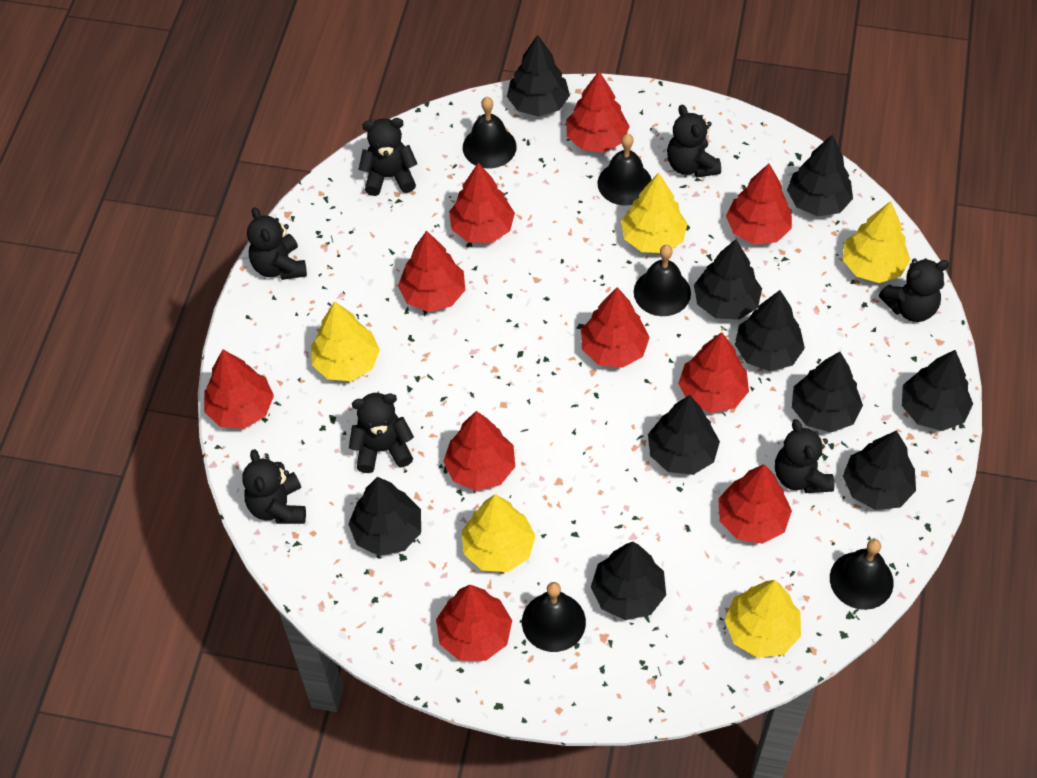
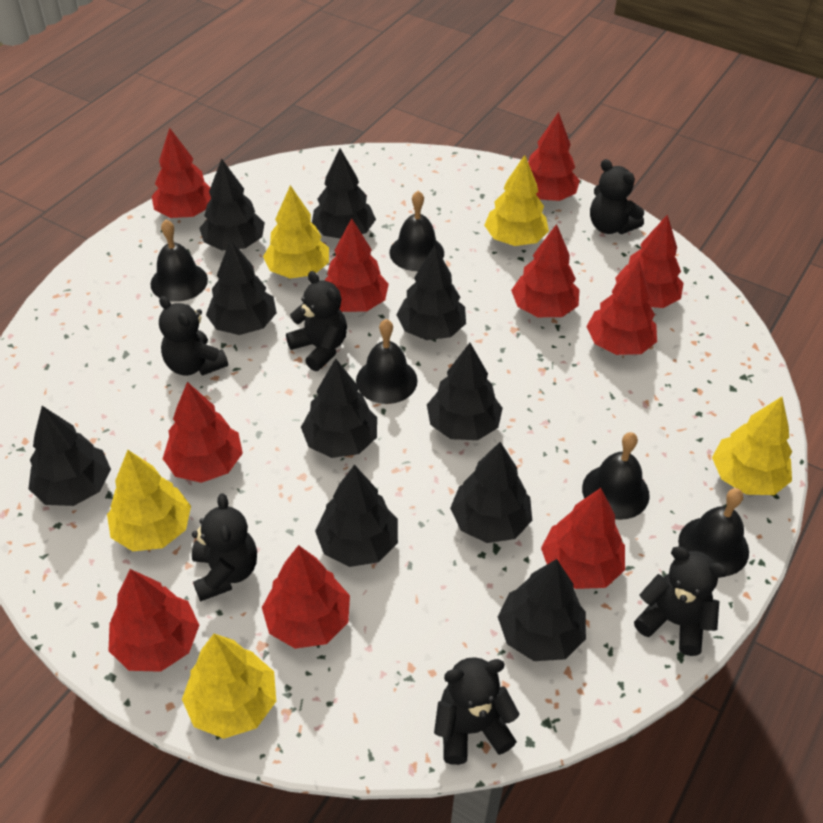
black teddy bear: [243,449,306,524] [247,207,307,280] [349,393,414,473] [358,118,417,196] [667,105,721,178] [775,419,834,493] [879,258,949,322] = 7 -> [159,296,228,376] [192,493,257,602] [286,271,347,371] [434,657,520,765] [590,159,644,234] [634,546,728,656] = 6

